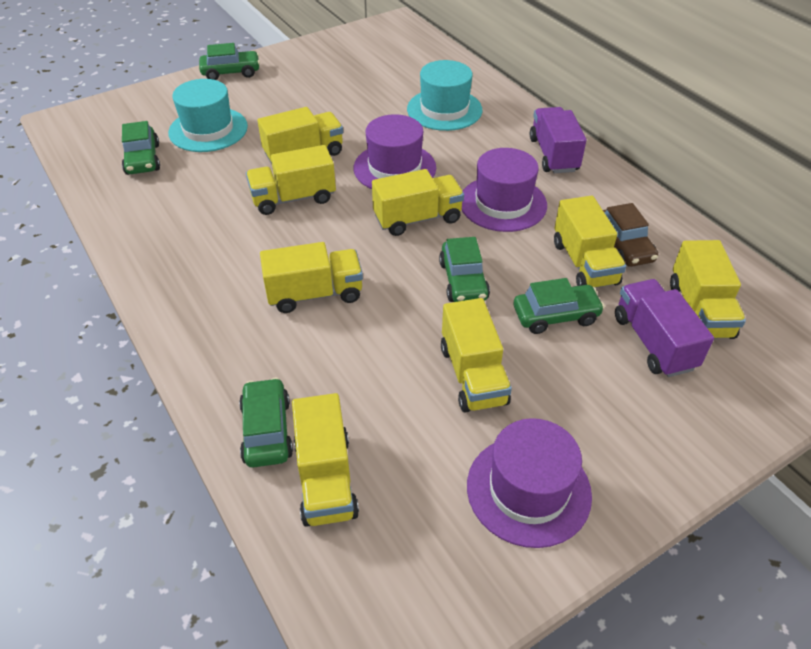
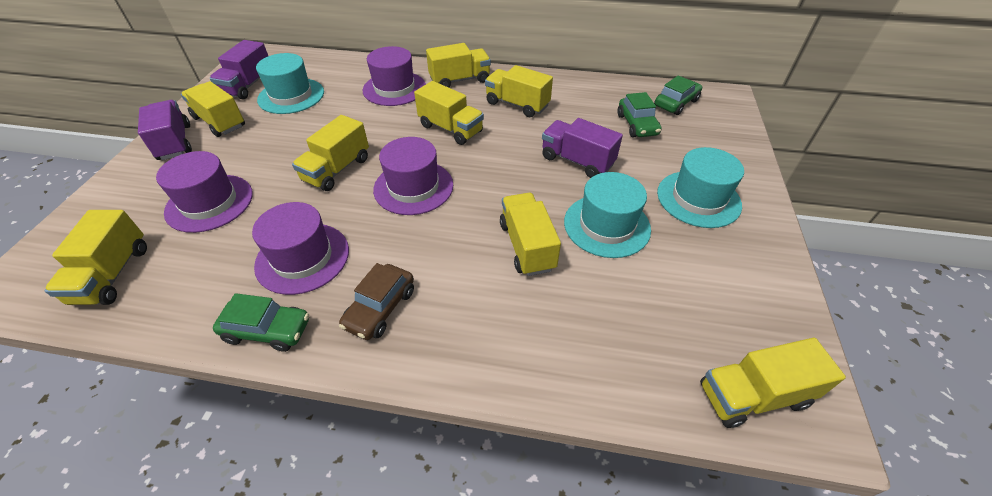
green car: [122,121,160,175] [199,43,260,80] [239,378,293,468] [439,237,490,302] [514,278,605,334] = 5 -> [213,293,309,352] [617,92,662,137] [654,76,702,115] = 3
purple hat: [354,114,436,189] [461,148,547,232] [467,418,592,548] = 3 -> [156,151,253,233] [252,202,349,295] [363,46,426,106] [373,137,453,215] = 4
purple truck: [530,107,587,173] [615,279,714,377] = 2 -> [138,100,192,160] [210,40,268,99] [542,118,623,178] = 3
turquoise hat: [168,79,248,152] [407,60,482,131] = 2 -> [256,53,324,114] [564,172,651,258] [657,147,744,228] = 3

